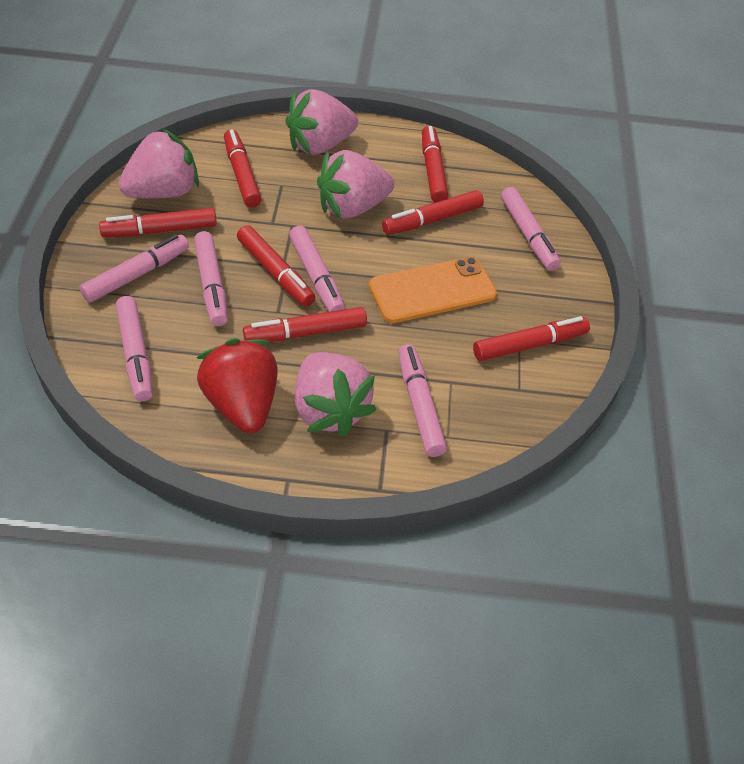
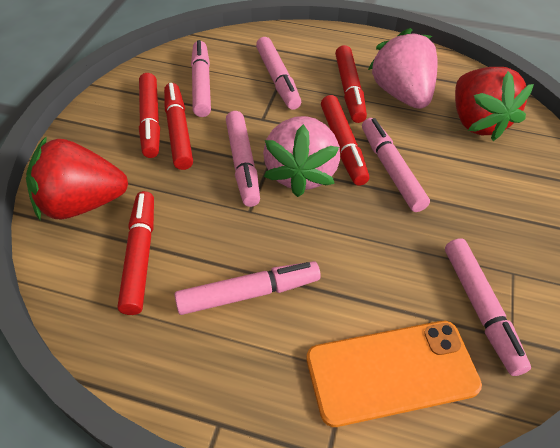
pink strawberry: [119,128,199,199] [285,89,358,155] [295,352,377,437] [317,150,394,219] = 4 -> [263,116,340,197] [368,28,438,109] = 2
red marker: [99,208,217,237] [224,129,262,208] [237,225,315,307] [243,307,367,342] [382,190,484,235] [422,126,448,203] [473,316,590,361] = 7 -> [118,191,154,315] [139,73,160,158] [164,83,193,170] [321,95,369,186] [335,45,367,123] = 5
red strawberry: [197,338,278,433] = 1 -> [26,136,128,220] [455,67,534,141] = 2

